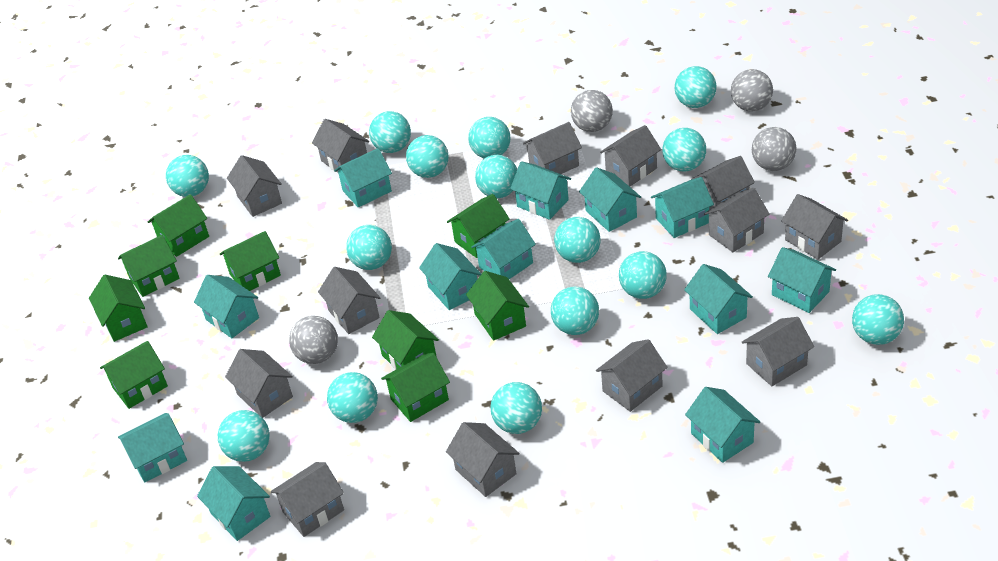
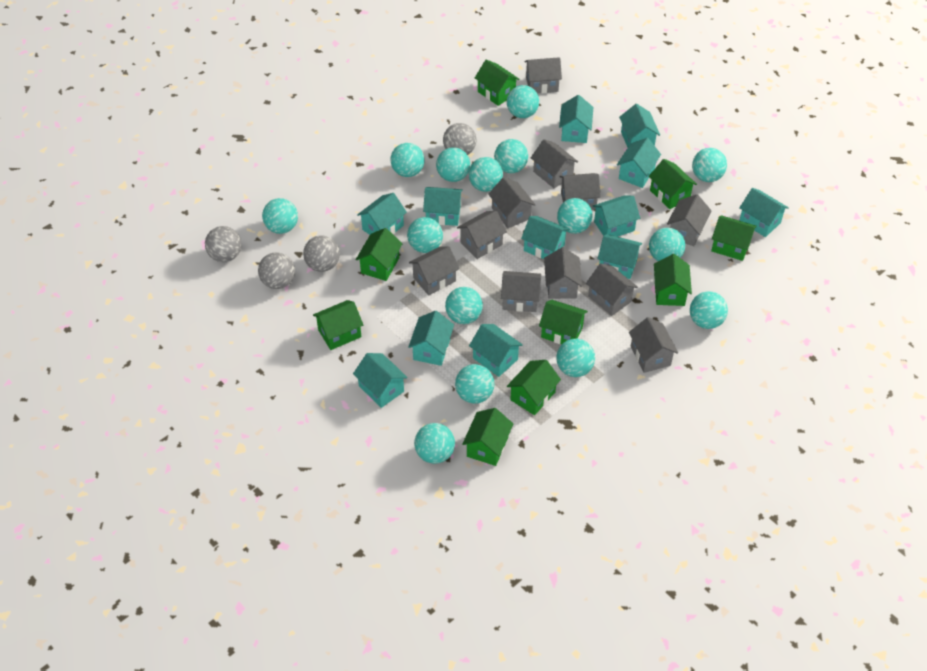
grey house: [225,349,293,418] [227,155,282,217] [271,462,344,537] [312,119,369,173] [318,267,380,334] [446,422,519,497] [523,122,582,174] [596,339,668,412] [600,125,661,187] [691,156,755,210] [704,188,770,252] [742,317,814,386] [781,194,848,260] = 13 -> [409,247,460,295] [457,211,507,259] [488,177,536,228] [501,271,541,312] [525,57,562,93] [531,139,578,188] [544,247,582,299] [560,173,601,210] [586,263,638,316] [629,317,678,373] [667,194,712,246] = 11

